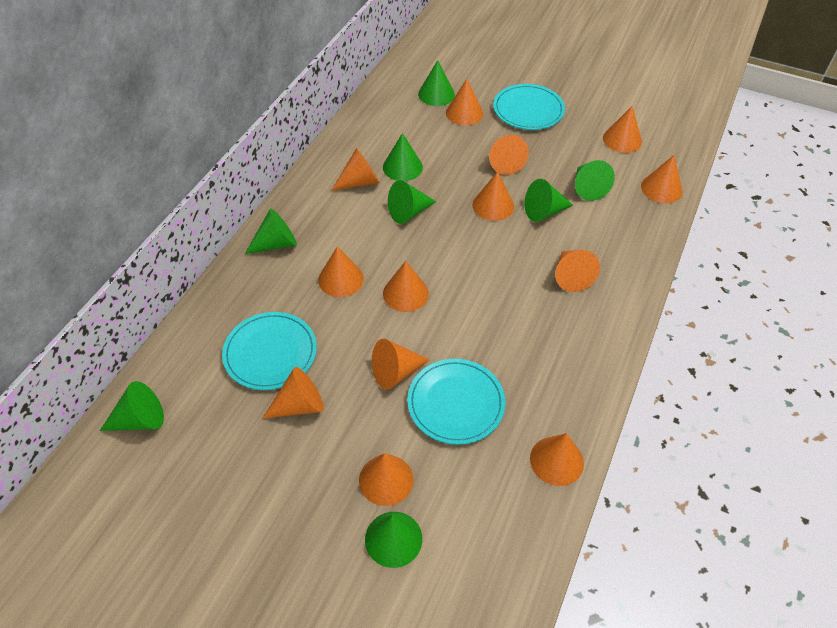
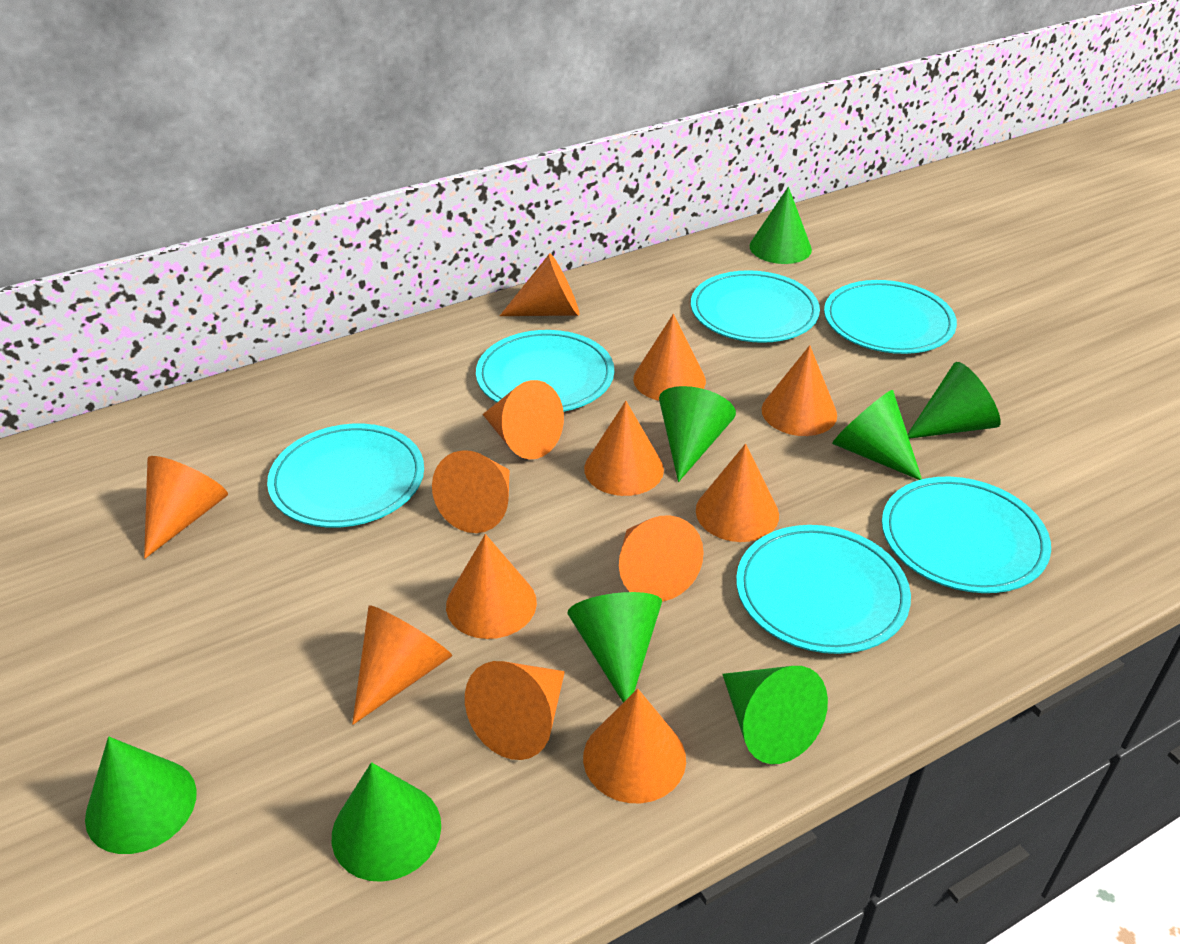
turquoise plate: [222,312,317,390] [407,359,505,445] [493,84,565,130] = 3 -> [267,424,424,528] [476,330,614,412] [691,270,820,343] [736,525,911,654] [824,280,957,354] [882,477,1051,593] = 6

